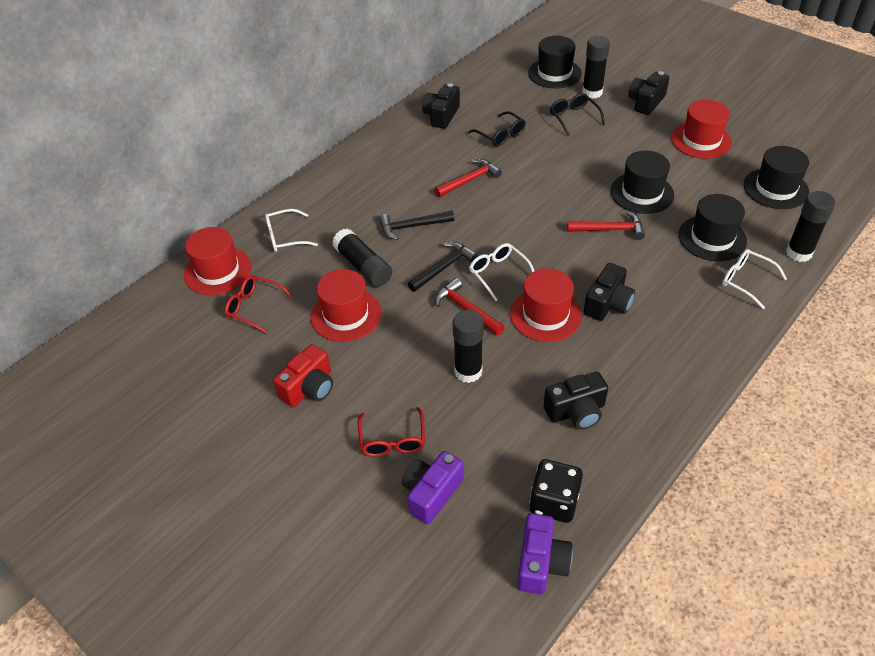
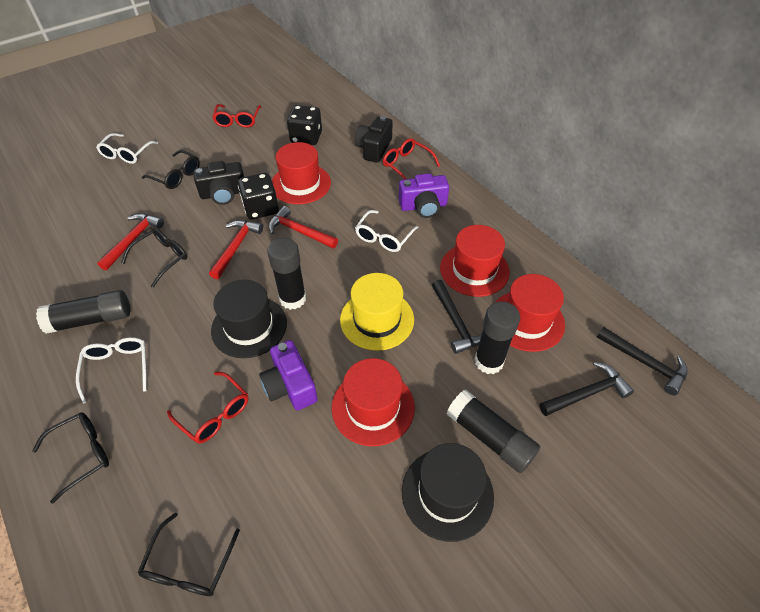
black camera: [422,83,460,129] [543,372,608,430] [584,263,635,321] [628,71,669,115] = 4 -> [194,161,244,205] [354,116,393,163] = 2
black dice: [530,459,583,523] = 1 -> [238,173,279,220] [287,105,322,145] = 2
black glasses: [468,111,526,147] [550,93,605,136] = 2 -> [32,412,109,504] [121,228,187,288] [138,513,240,596] [142,150,200,189] = 4
black hammer: [379,211,454,240] [408,242,478,292] = 2 -> [432,280,482,354] [539,362,634,416] [597,327,688,395] = 3
black hat: [528,36,582,88] [610,150,674,214] [679,194,747,261] [744,146,809,209] = 4 -> [211,280,287,358] [402,443,494,542] = 2
red camera: [273,344,333,407] = 1 -> none = 0
red glasses: [225,275,294,334] [358,407,425,457] = 2 -> [167,372,248,443] [212,104,261,128] [383,138,440,180] = 3
yellow hat: none = 0 -> [340,273,414,351] = 1

